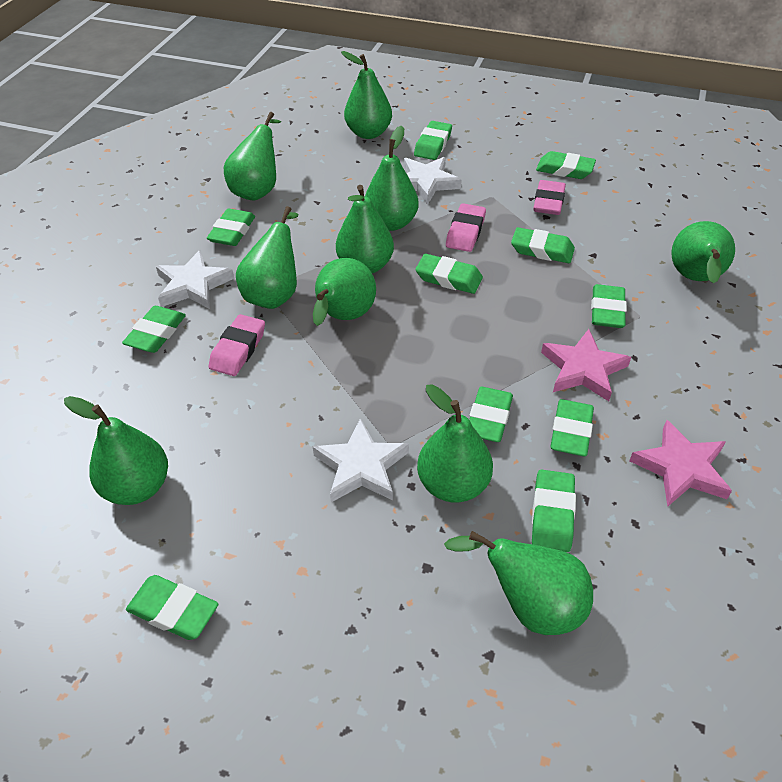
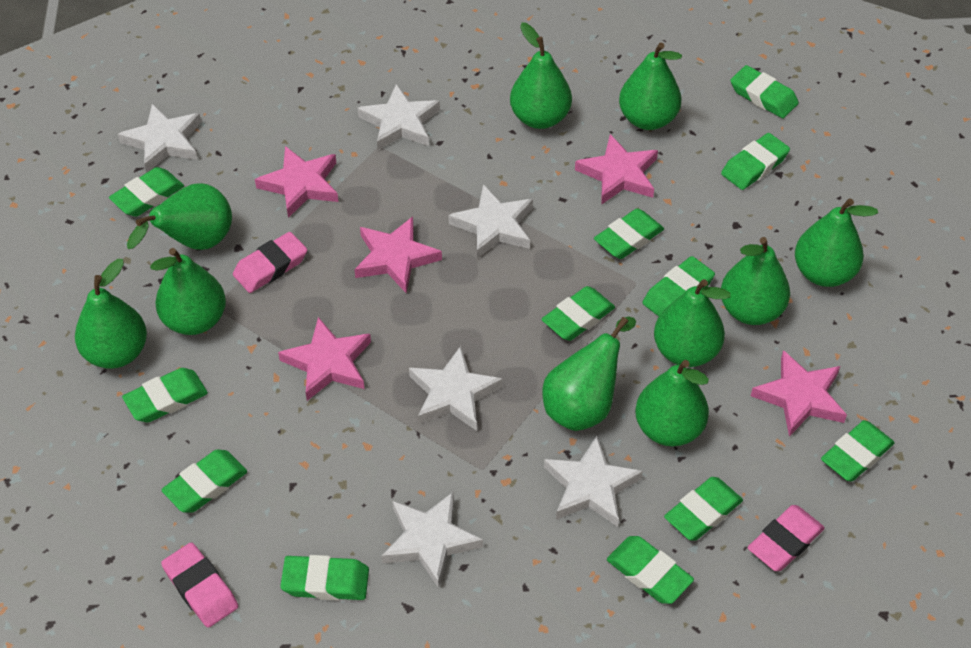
green eraser: [122,306,186,353] [126,575,218,640] [207,209,255,246] [414,121,452,160] [415,254,483,294] [469,387,513,442] [511,227,575,263] [532,469,576,552] [536,151,596,179] [550,399,594,456] [591,284,627,328] = 11 -> [109,167,184,217] [122,368,208,422] [161,450,247,513] [280,555,369,600] [542,286,615,341] [594,208,664,259] [607,536,694,604] [643,256,715,316] [664,477,743,540] [721,133,790,190] [730,65,799,118] [821,420,895,482] = 12
pink star: [541,329,631,401] [629,420,732,507] = 2 -> [255,146,338,218] [278,317,371,401] [354,217,442,293] [575,134,658,205] [751,350,847,437] = 5
white star: [156,250,234,309] [313,418,409,502] [404,157,462,204] = 3 -> [118,104,202,173] [358,84,440,150] [381,491,483,588] [409,346,503,431] [449,184,533,259] [544,436,643,527] = 6

